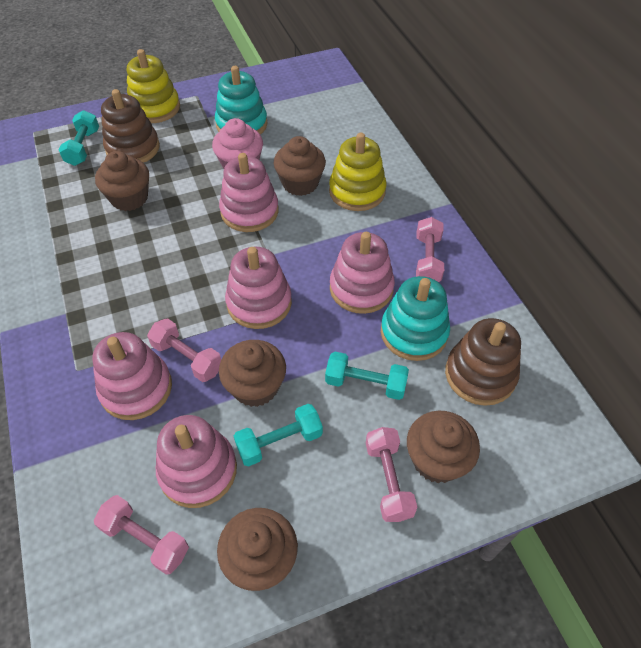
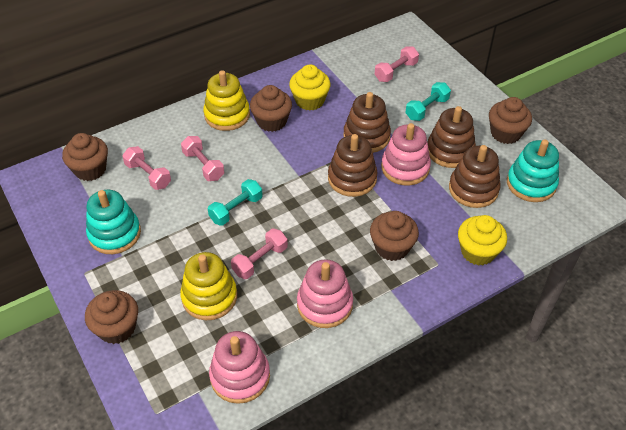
brown stacking toy: [101,89,160,163] [445,318,521,406] = 2 -> [328,134,378,197] [343,92,391,153] [428,106,476,168] [449,145,501,208] = 4
pink cupcake: [212,118,263,169] = 1 -> none = 0
pink stacking toy: [92,332,172,420] [156,415,237,508] [219,153,279,232] [225,247,292,329] [330,232,395,314] = 5 -> [209,331,270,404] [297,259,353,328] [381,123,431,186] = 3
turquoise dumbbell: [59,110,99,166] [234,404,323,467] [325,352,409,400] = 3 -> [208,179,263,226] [405,82,451,121] = 2
yellow cupcake: none = 0 -> [289,64,331,111] [458,215,507,266] = 2

